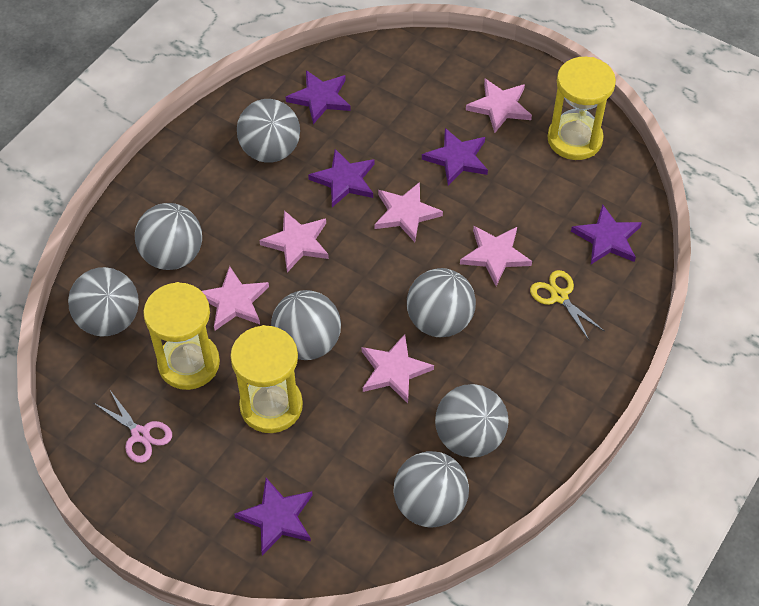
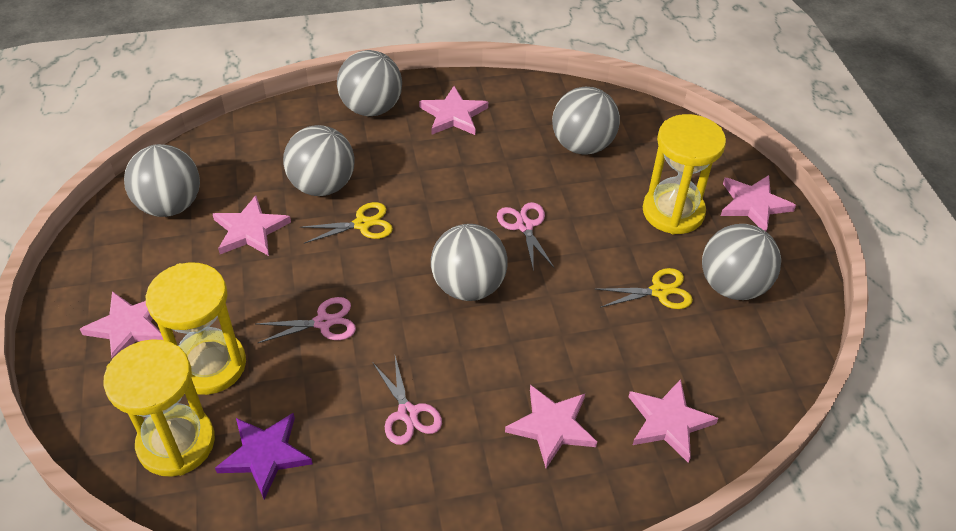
grey ball: [68,267,139,337] [135,203,202,270] [237,99,300,163] [271,290,341,360] [393,451,469,528] [407,268,476,337] [435,384,509,458] = 7 -> [124,144,200,217] [283,125,355,196] [337,50,402,116] [431,224,508,301] [552,86,620,155] [702,224,781,300] = 6
pink scissors: [94,389,172,463] = 1 -> [256,297,356,343] [372,356,442,445] [497,202,554,272] = 3
purple star: [234,478,313,555] [286,70,351,124] [308,149,374,207] [422,128,488,185] [571,205,642,264] = 5 -> [215,413,313,499] = 1
yellow scissors: [530,270,604,340] = 1 -> [300,202,393,244] [596,268,693,309] = 2

